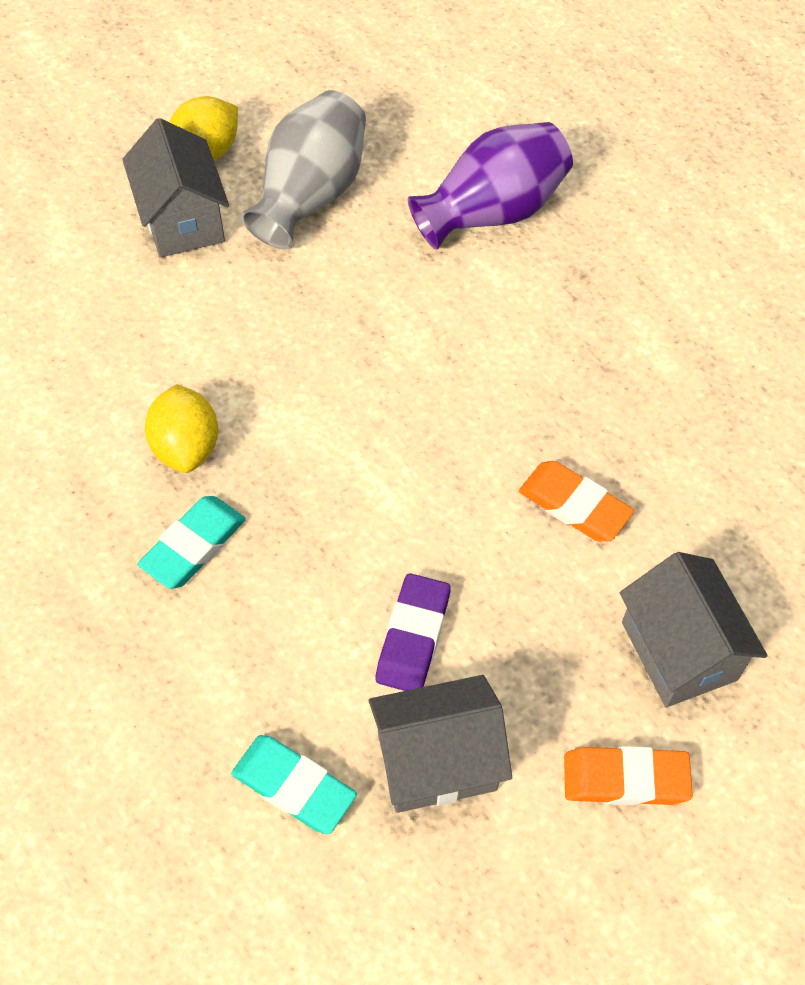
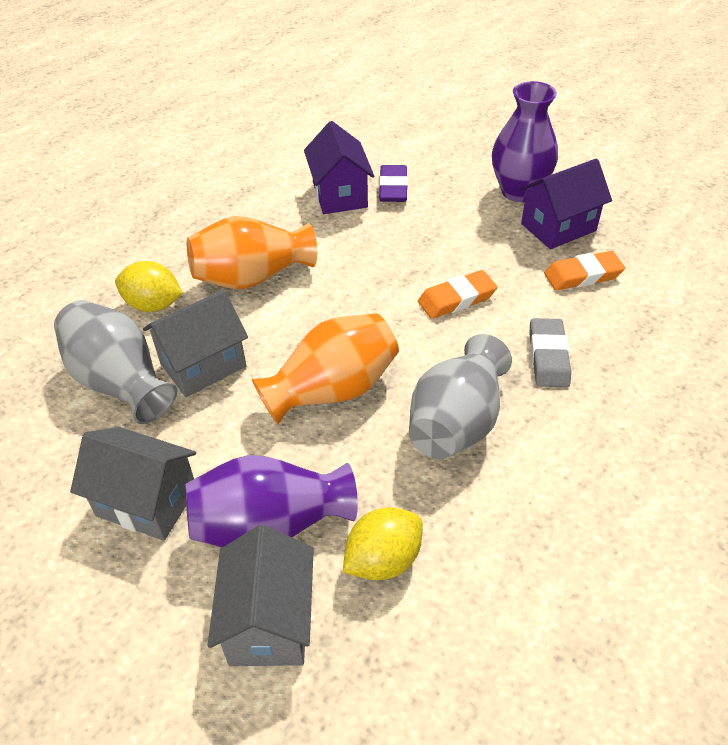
grey eraser: none = 0 -> [529,318,571,387] = 1
grey vase: [241,90,366,250] = 1 -> [54,300,177,424] [409,334,512,459] = 2
orange vase: none = 0 -> [187,216,317,289] [252,313,399,425] = 2
purple house: none = 0 -> [304,121,374,214] [519,158,612,249] = 2
purple vase: [408,122,573,250] = 1 -> [185,455,358,548] [492,81,558,202] = 2
turquoise eraser: [138,496,246,589] [231,735,357,834] = 2 -> none = 0

